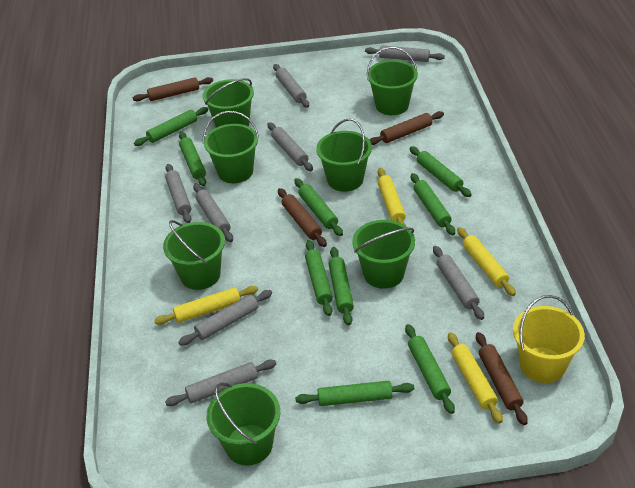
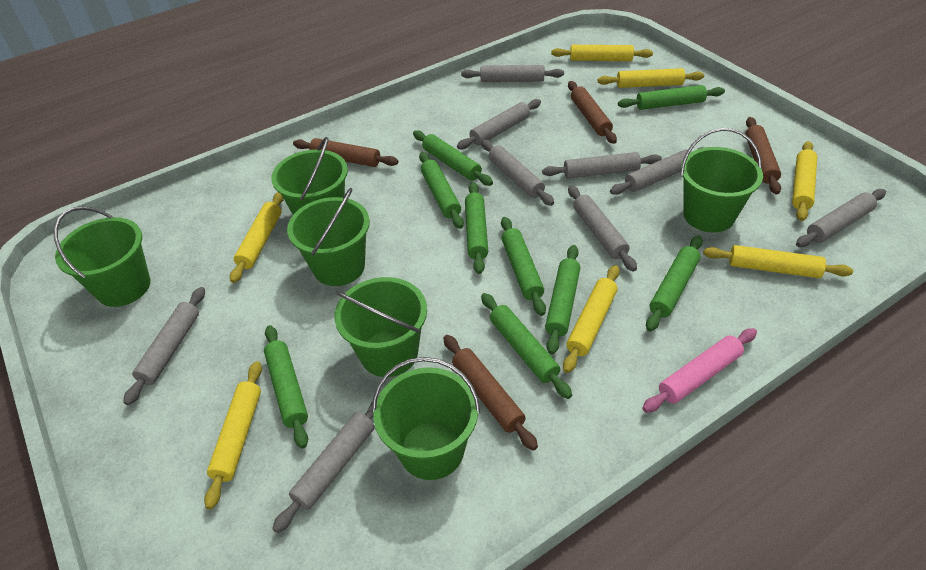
green bucket: [163,220,225,290] [203,78,254,128] [203,111,259,183] [206,382,280,466] [316,118,372,192] [352,220,415,289] [367,47,418,115] = 7 -> [54,206,150,307] [271,137,348,215] [287,188,370,286] [334,277,427,377] [372,357,480,480] [680,128,763,232] = 6
grey rolling pin: [165,164,192,223] [165,360,276,406] [178,290,272,346] [193,183,233,242] [268,122,313,171] [273,64,309,108] [365,46,445,62] [433,246,484,320] = 8 -> [123,287,205,405] [272,397,378,533] [457,99,541,149] [461,65,564,82] [481,140,554,206] [542,152,662,179] [568,186,637,272] [610,147,705,195] [796,189,886,247] = 9
pink rolling pin: none = 0 -> [642,328,757,413] = 1
yellow bucket: [513,295,585,383] = 1 -> none = 0
yellow rolling pin: [154,286,258,325] [378,168,406,226] [448,332,503,424] [457,227,516,296] = 4 -> [204,361,262,509] [230,192,284,283] [551,45,653,61] [563,265,620,373] [598,68,704,88] [703,245,853,278] [792,141,817,221] = 7

